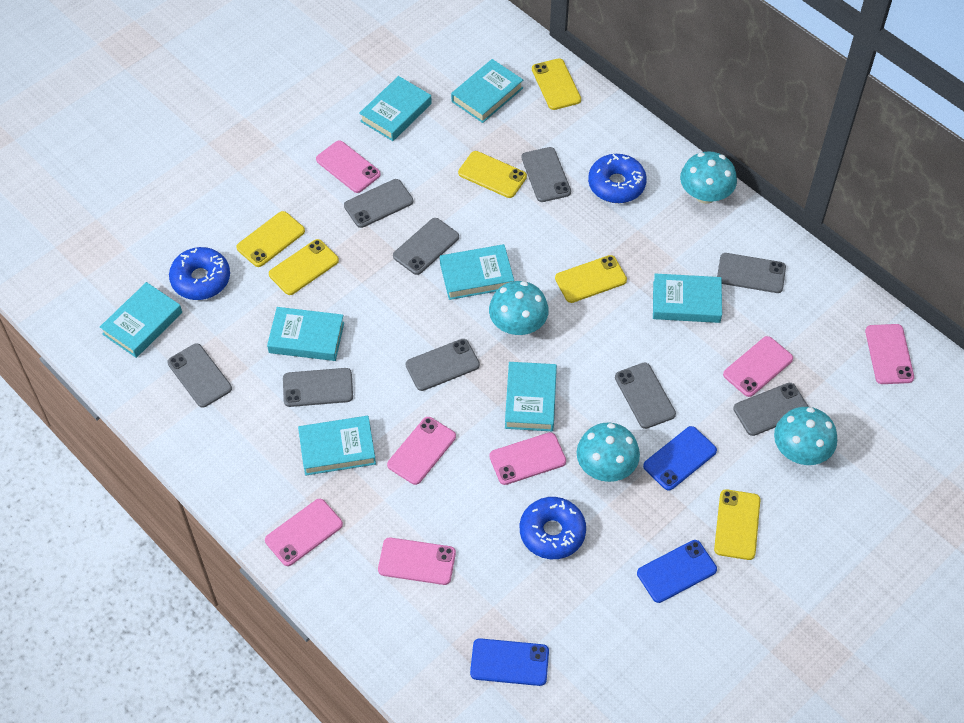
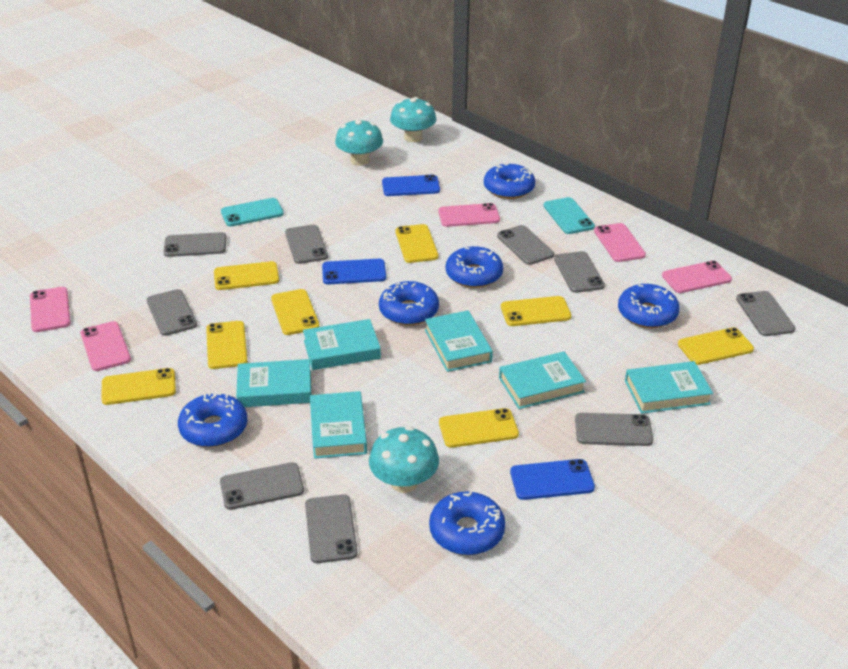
blue donut: [169,247,230,300] [520,497,586,559] [588,154,647,203] = 3 -> [178,392,247,447] [379,281,439,325] [429,492,505,555] [446,246,503,288] [484,163,535,199] [618,284,680,328] = 6
pink phone: [265,499,343,566] [316,140,381,193] [378,537,456,585] [387,417,456,485] [489,432,566,485] [723,336,793,397] [865,324,914,384] = 7 -> [30,287,71,332] [80,321,131,371] [439,203,500,227] [594,223,646,262] [662,260,732,293] = 5
turquoise book: [100,282,182,358] [267,307,344,361] [298,416,376,476] [359,76,432,141] [440,244,514,300] [451,59,523,123] [505,362,557,431] [653,274,722,323] = 8 -> [236,359,311,407] [303,319,381,370] [310,391,367,459] [425,310,493,372] [499,352,586,409] [625,361,713,414] = 6
turquoise mushroom: [489,281,549,335] [577,422,640,482] [680,151,737,204] [774,407,837,465] = 4 -> [335,119,383,165] [369,426,439,493] [390,97,436,142] = 3
turquoise phone: none = 0 -> [221,198,284,227] [544,197,595,234] = 2
yellow phone: [236,211,305,267] [269,239,339,295] [458,151,527,198] [532,58,581,110] [555,255,627,303] [714,489,760,560] = 6 -> [101,368,176,405] [206,321,248,369] [214,261,279,290] [271,289,319,335] [395,224,438,263] [439,408,519,448] [501,296,571,326] [678,327,754,365] = 8

